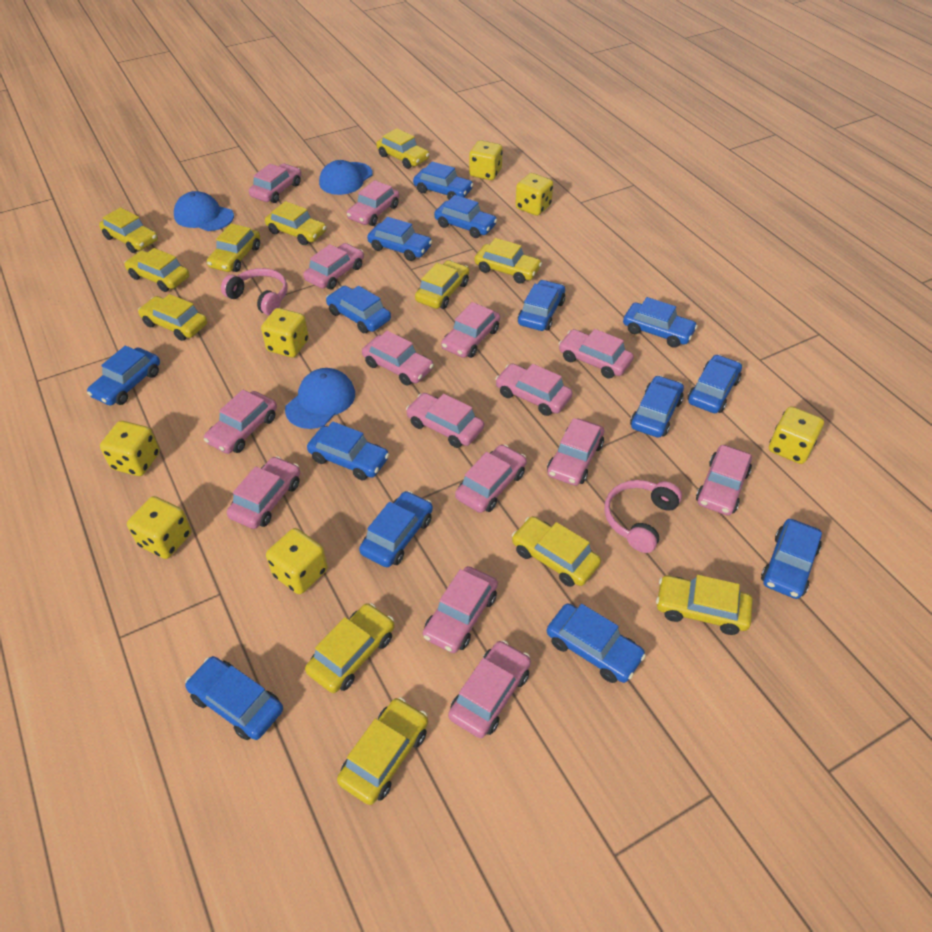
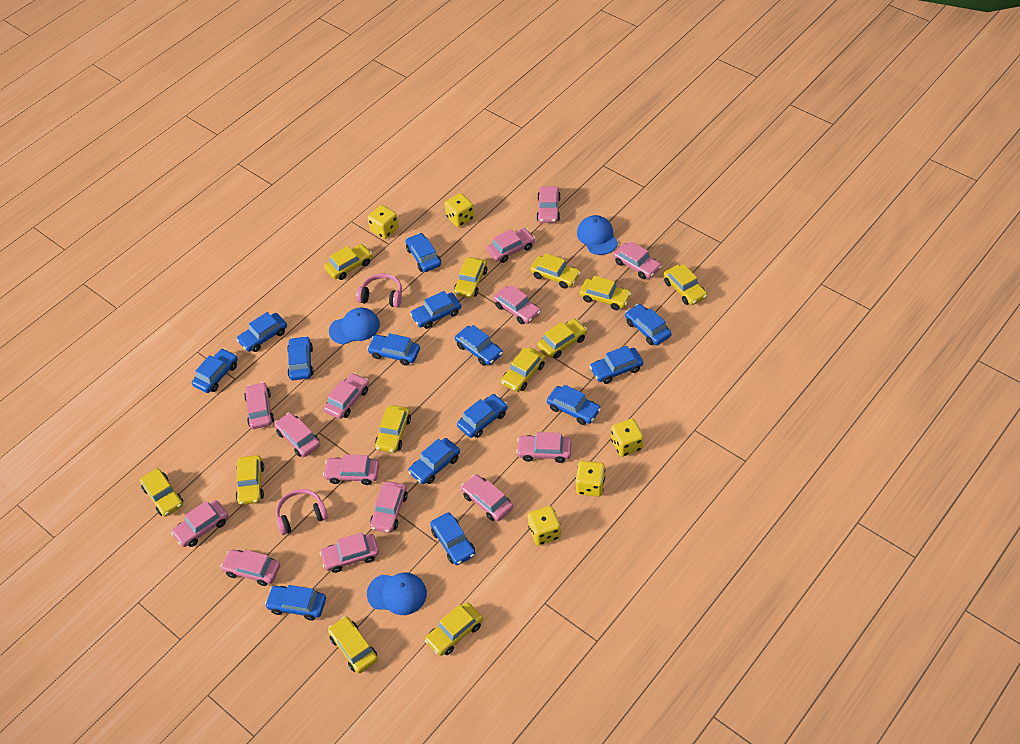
pink car: [204,390,277,454] [227,456,300,529] [249,163,301,203] [303,243,364,289] [347,180,399,226] [362,330,434,386] [406,393,484,448] [423,566,498,653] [441,302,500,358] [448,640,531,738] [455,444,527,513] [495,363,572,416] [547,418,604,486] [559,329,634,379] [696,445,752,515] = 15 -> [171,500,228,547] [221,549,280,586] [244,382,274,429] [274,412,321,457] [320,532,379,573] [323,454,379,485] [324,373,369,419] [370,481,408,533] [461,474,513,521] [487,228,535,263] [493,285,541,324] [516,432,572,463] [537,186,561,223] [613,241,662,279] = 14
yellow dice: [100,421,160,476] [127,496,191,559] [261,308,309,357] [266,528,328,594] [469,140,503,180] [515,173,553,216] [769,406,824,464] = 7 -> [368,205,399,239] [444,193,475,227] [527,506,561,545] [576,461,605,497] [611,419,644,457] = 5

